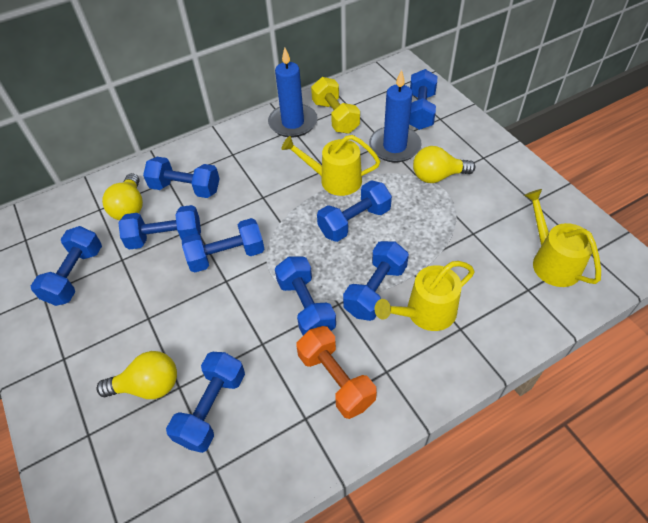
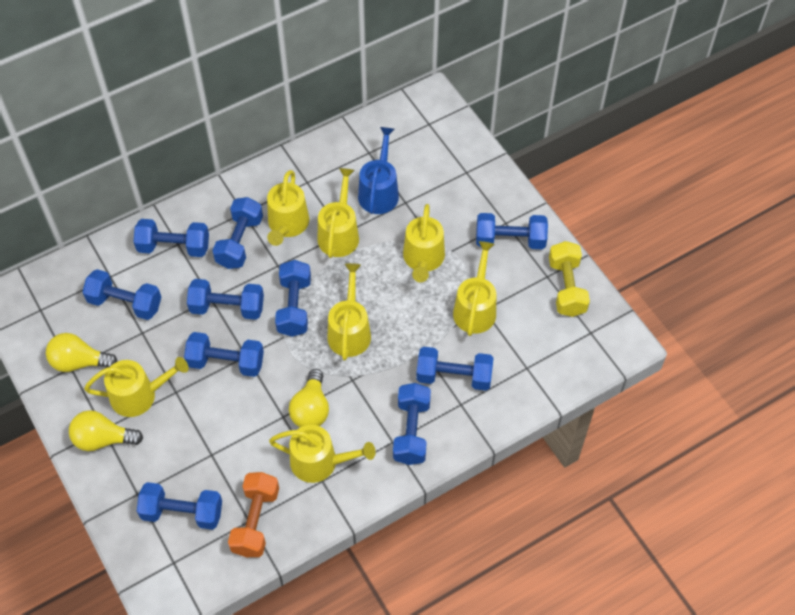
blue candle: [268,47,317,137] [369,69,422,162] = 2 -> none = 0
blue dumbbell: [31,226,102,306] [118,205,201,250] [143,157,220,198] [166,352,245,453] [182,218,265,273] [275,257,336,336] [317,180,392,242] [343,241,409,321] [409,69,438,130] = 9 -> [82,269,161,320] [134,219,209,257] [137,482,222,530] [184,332,264,377] [187,279,264,320] [212,197,263,269] [275,260,311,337] [393,383,431,465] [416,347,493,391] [476,213,548,249] = 10
blue watering can: none = 0 -> [358,127,399,214] = 1
yellow watering can: [281,135,380,196] [375,261,475,331] [524,189,601,287] = 3 -> [84,357,188,417] [267,170,309,246] [269,425,376,483] [318,168,359,258] [328,263,371,361] [403,204,445,282] [453,241,496,336] = 7

